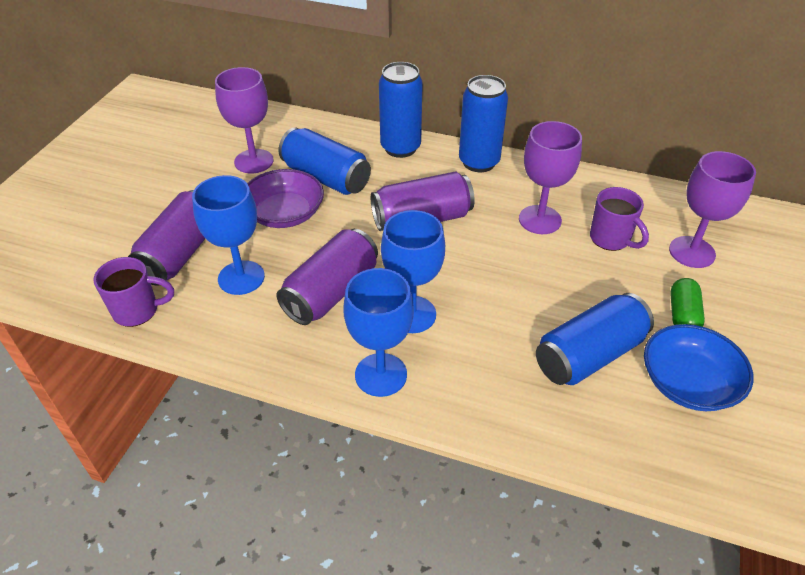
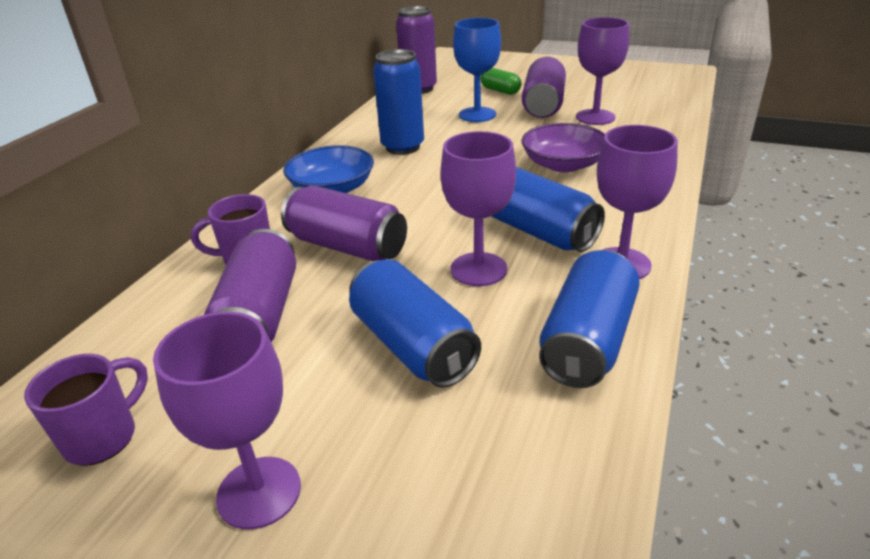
blue goblet: [192,175,265,295] [343,268,414,397] [381,210,445,333] = 3 -> [453,18,501,122] = 1
purple can: [128,190,205,286] [277,229,378,325] [371,172,475,231] = 3 -> [204,229,296,342] [281,185,407,261] [396,6,437,94] [522,57,566,118] = 4
purple goblet: [215,67,274,173] [519,121,582,234] [669,151,756,268] = 3 -> [153,312,301,530] [441,131,516,286] [576,17,629,125] [597,125,678,279] = 4

